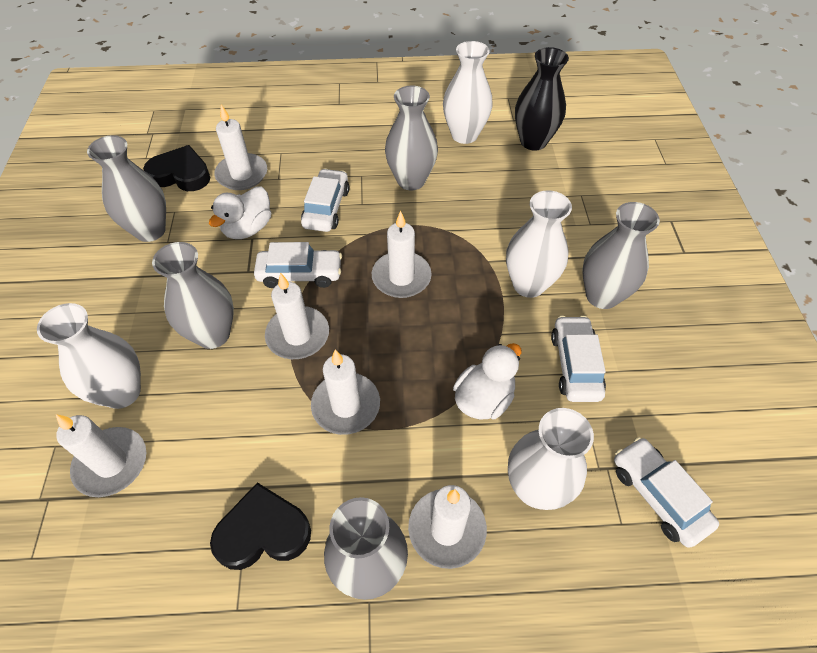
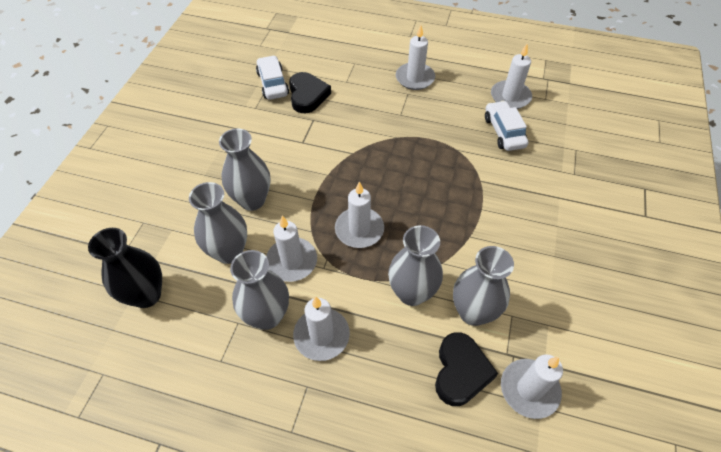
white car: [254,242,342,288] [301,168,349,232] [551,315,606,402] [614,437,719,547] = 4 -> [256,55,289,100] [485,101,528,151] = 2
white duck: [209,186,271,239] [453,343,521,420] = 2 -> none = 0
white vase: [37,303,141,409] [443,41,493,144] [506,190,572,298] [508,408,594,510] = 4 -> none = 0

